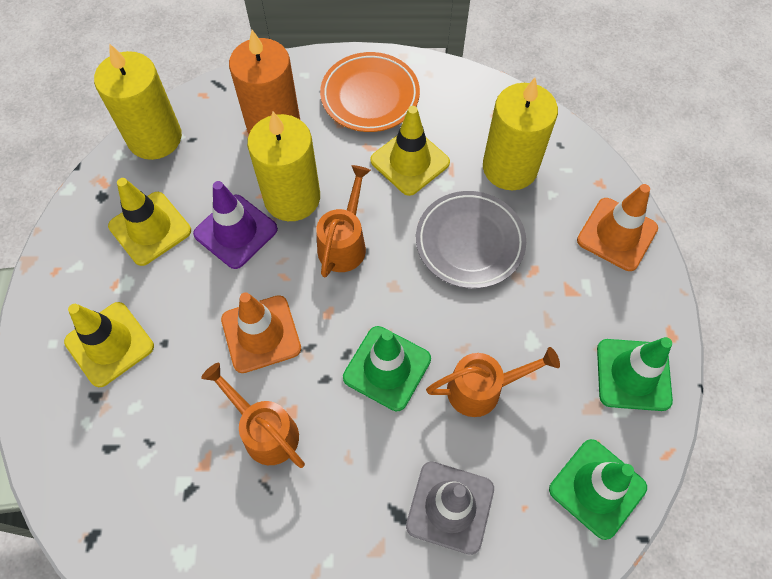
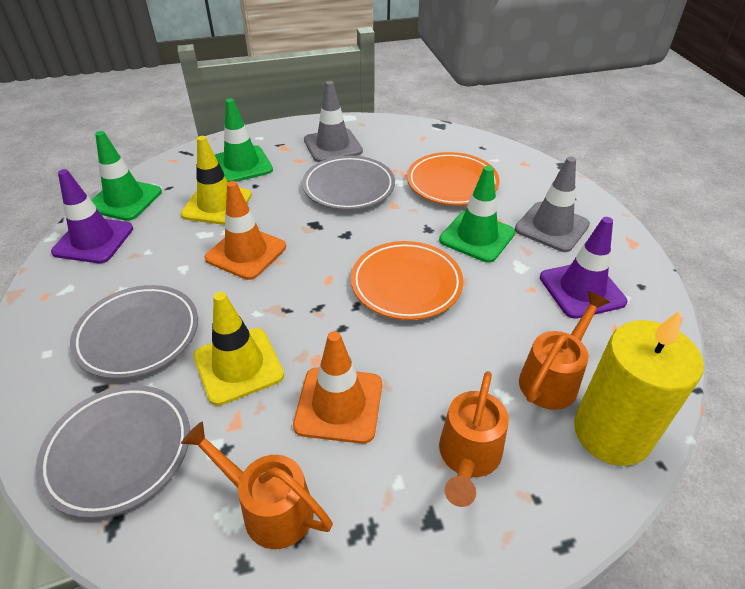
grey plate: [416,191,526,289] = 1 -> [36,385,190,518] [70,285,198,379] [302,156,395,210] = 3
grey traffic cone: [406,461,494,555] = 1 -> [304,81,363,162] [515,157,590,252] = 2
orange candle: [229,30,300,134] = 1 -> none = 0
orange plate: [320,52,420,132] = 1 -> [351,241,463,320] [407,152,500,206] = 2
purple traffic cone: [193,181,278,269] = 1 -> [51,169,133,263] [540,217,627,319] = 2
yellow candle: [94,43,182,160] [247,112,320,221] [483,78,558,190] = 3 -> [574,311,704,466] = 1
yellow traffic cone: [64,302,154,387] [108,178,191,266] [370,106,450,196] = 3 -> [181,136,252,225] [193,292,284,406] = 2

